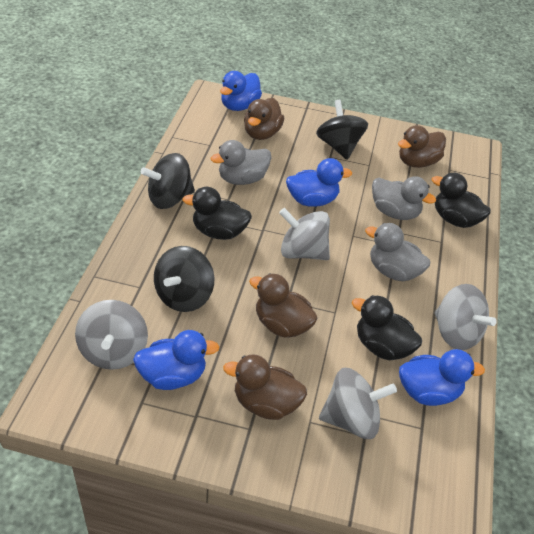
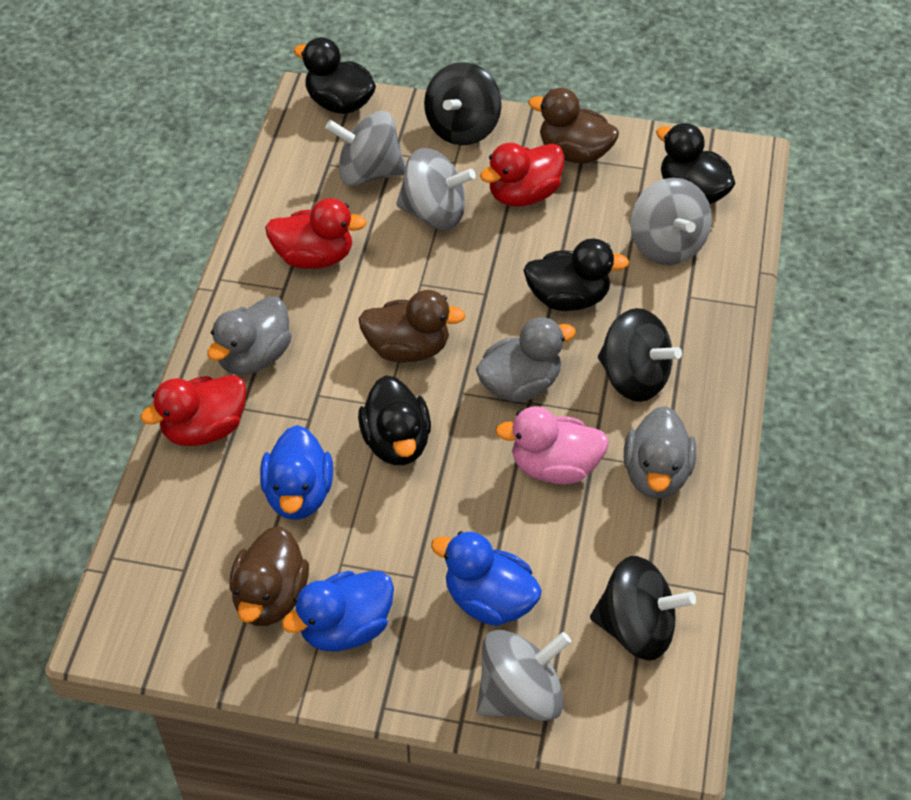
black duck: [182,187,252,240] [352,295,422,360] [432,173,491,228] = 3 -> [294,37,376,114] [358,375,431,465] [523,238,629,311] [656,123,736,204] = 4
blue duck: [133,330,219,390] [220,71,262,111] [286,158,352,207] [399,349,485,406] = 4 -> [260,425,333,520] [282,571,394,652] [431,531,542,626] = 3
brown duck: [223,354,307,420] [244,98,284,140] [249,273,317,338] [398,125,446,168] = 4 -> [229,526,309,626] [358,290,466,362] [528,88,619,164] = 3
pink duck: none = 0 -> [495,406,609,484] = 1
red duck: none = 0 -> [140,375,247,446] [265,198,367,269] [480,143,564,207] = 3

